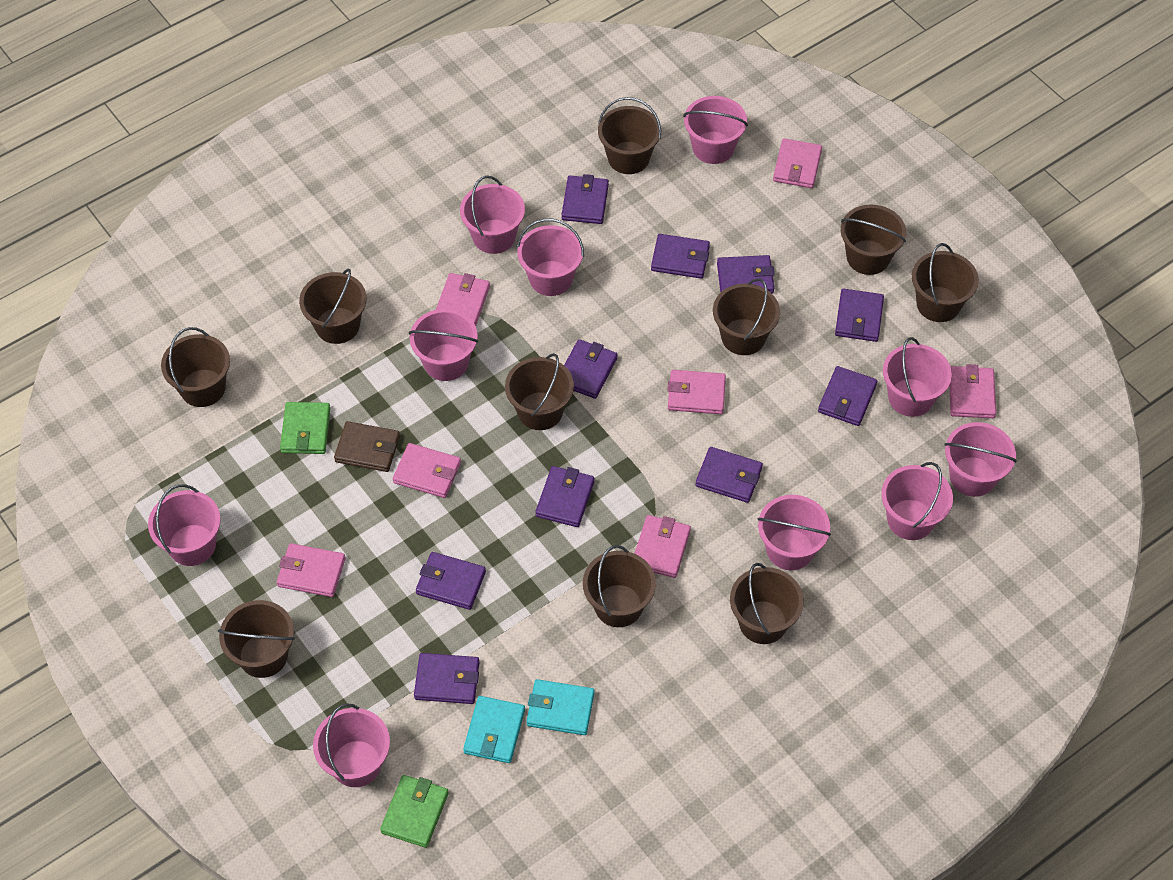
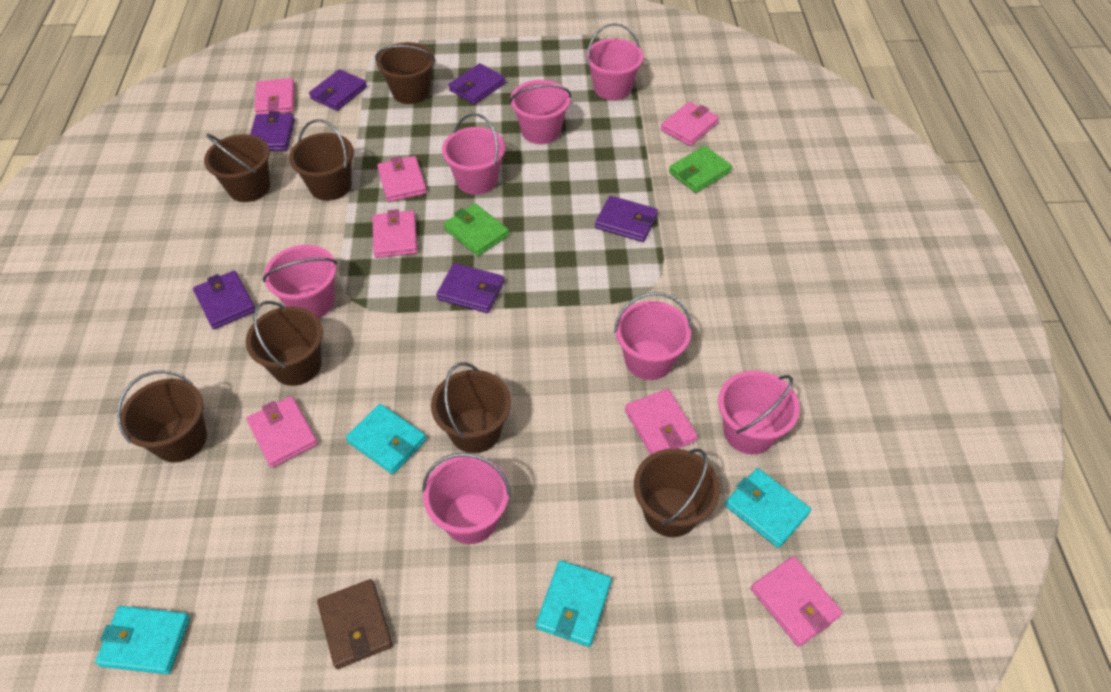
brown bucket: [161,327,230,407] [218,600,295,678] [299,268,367,344] [505,353,574,430] [583,545,656,627] [598,97,661,174] [713,278,780,355] [730,563,804,644] [841,205,906,275] [912,243,979,322] = 10 -> [117,370,207,462] [204,134,270,202] [246,301,323,386] [289,119,354,201] [375,42,436,104] [431,362,511,453] [634,448,720,537] = 7
pink bucket: [148,484,221,566] [313,703,390,787] [409,309,478,381] [460,175,525,254] [517,219,584,296] [683,96,748,164] [757,495,831,570] [881,462,953,540] [883,337,952,417] [944,422,1017,497] = 10 -> [263,245,337,318] [422,453,511,544] [442,113,505,195] [509,80,571,144] [586,23,644,100] [614,292,692,380] [718,371,800,454] = 7
purple wallet: [414,653,480,704] [416,552,486,610] [535,466,595,527] [561,174,609,224] [564,339,617,399] [651,234,710,279] [695,447,763,503] [717,255,775,294] [818,366,877,426] [835,289,884,342] = 10 -> [193,270,256,329] [250,111,295,151] [309,69,367,111] [436,263,504,313] [449,63,506,105] [595,196,658,242] = 6
turquoise wallet: [463,696,525,763] [527,679,594,735] = 2 -> [95,606,190,674] [346,404,426,474] [536,560,612,647] [725,468,811,548] = 4

